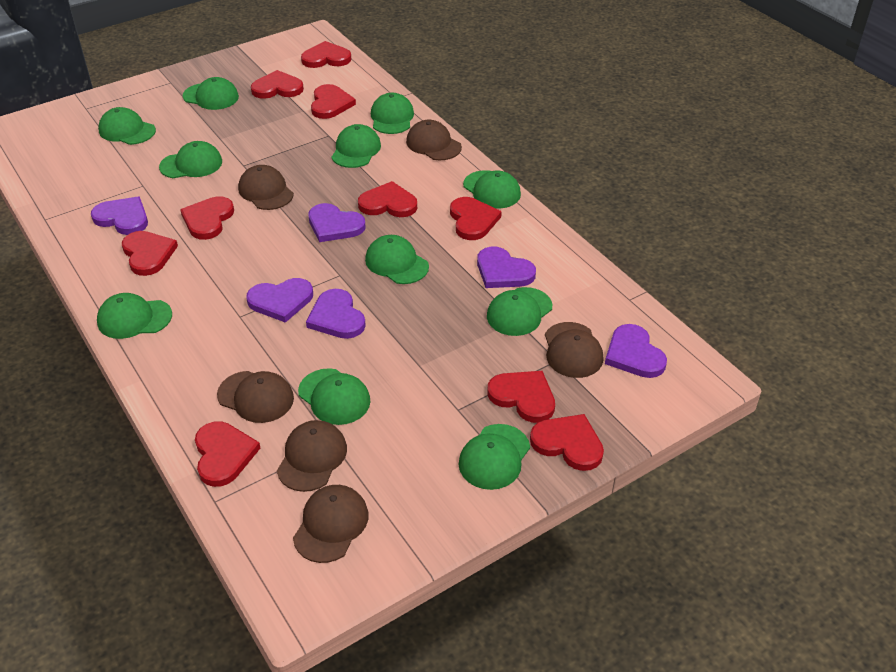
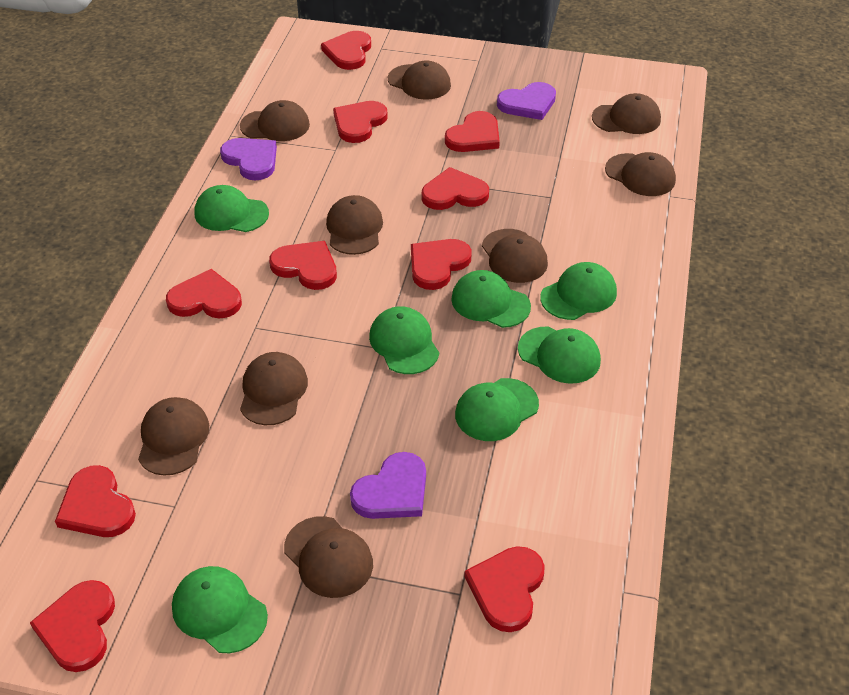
brown cap: [217,371,294,423] [238,165,294,210] [277,420,347,492] [293,485,369,563] [406,120,462,160] [545,322,604,378] = 6 -> [138,397,209,476] [240,100,310,141] [240,352,308,425] [284,516,373,598] [326,195,383,255] [388,60,451,100] [482,229,548,283] [592,93,661,134] [605,152,676,196] = 9
green cap: [97,293,172,339] [98,107,156,145] [159,141,222,178] [183,77,239,110] [298,368,370,425] [332,124,381,168] [365,235,429,284] [371,93,414,134] [458,424,530,490] [463,170,521,209] [487,287,552,336] = 11 -> [172,566,268,653] [195,185,269,232] [369,306,439,374] [451,270,531,328] [455,378,539,441] [518,327,601,384] [540,262,617,320] = 7
purple heart: [91,197,148,235] [246,278,313,323] [306,289,366,339] [308,203,366,242] [477,246,536,288] [605,324,667,378] = 6 -> [220,138,277,180] [350,452,426,519] [497,82,556,120] = 3

